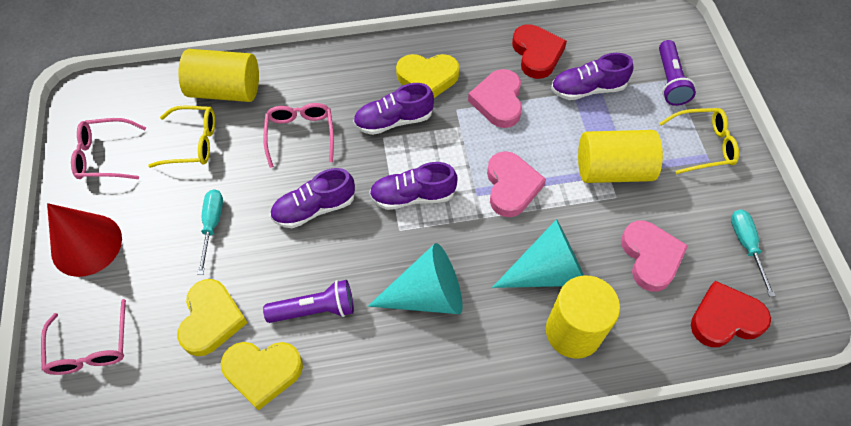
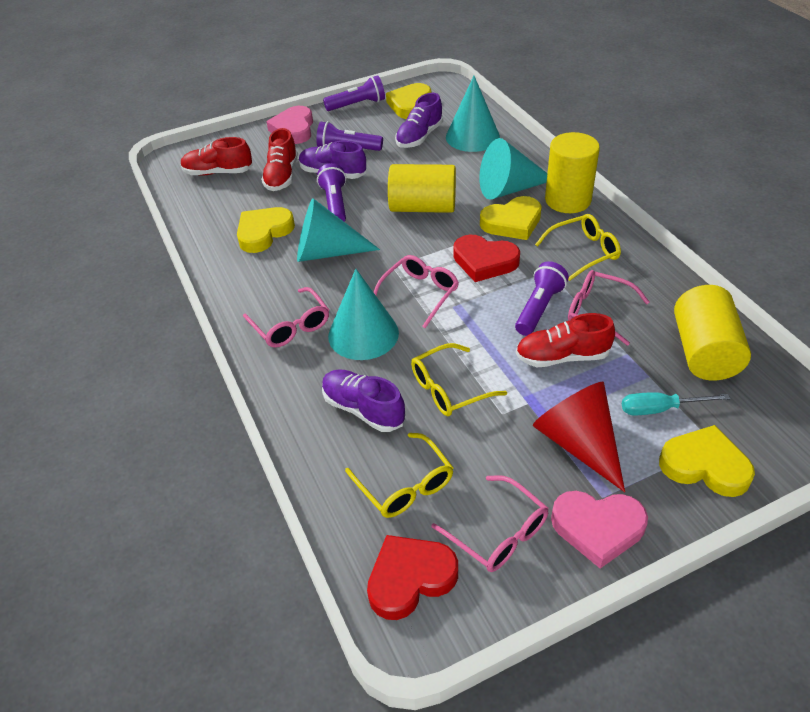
pink glasses: [41,299,126,375] [71,118,146,179] [263,103,334,168] = 3 -> [243,287,329,348] [374,255,459,328] [432,475,548,572] [568,270,649,346] = 4
pink heart: [468,69,522,128] [487,151,546,217] [621,220,688,292] = 3 -> [266,106,313,144] [551,491,648,568] = 2
purple flashlight: [263,280,354,323] [659,40,696,106] = 2 -> [316,121,383,151] [317,163,346,222] [323,75,385,111] [515,261,569,336] = 4
purple shoe: [270,168,355,228] [353,83,434,135] [369,162,458,210] [551,53,633,100] = 4 -> [299,141,366,179] [322,370,405,432] [395,93,443,148] = 3
red shoe: none = 0 -> [181,137,253,176] [261,128,298,191] [516,313,615,367] = 3
turquoise cone: [368,243,463,314] [492,219,584,288] = 2 -> [297,198,380,262] [328,269,399,360] [446,76,500,152] [479,138,547,200] = 4
turquoise screwdriver: [197,189,223,275] [731,209,775,297] = 2 -> [622,392,730,416] = 1
yellow glasses: [148,106,215,168] [659,108,739,174] = 2 -> [345,433,453,518] [411,343,507,416] [535,214,621,281] = 3
yellow heart: [177,279,248,356] [221,342,303,411] [396,54,460,98] = 3 -> [237,207,295,253] [386,83,431,119] [480,196,542,240] [659,425,755,497] = 4

